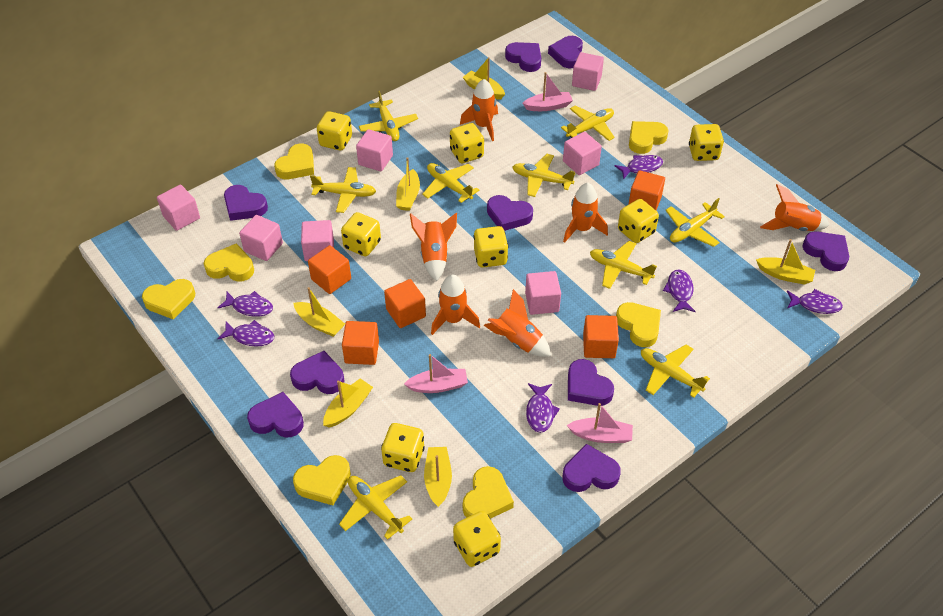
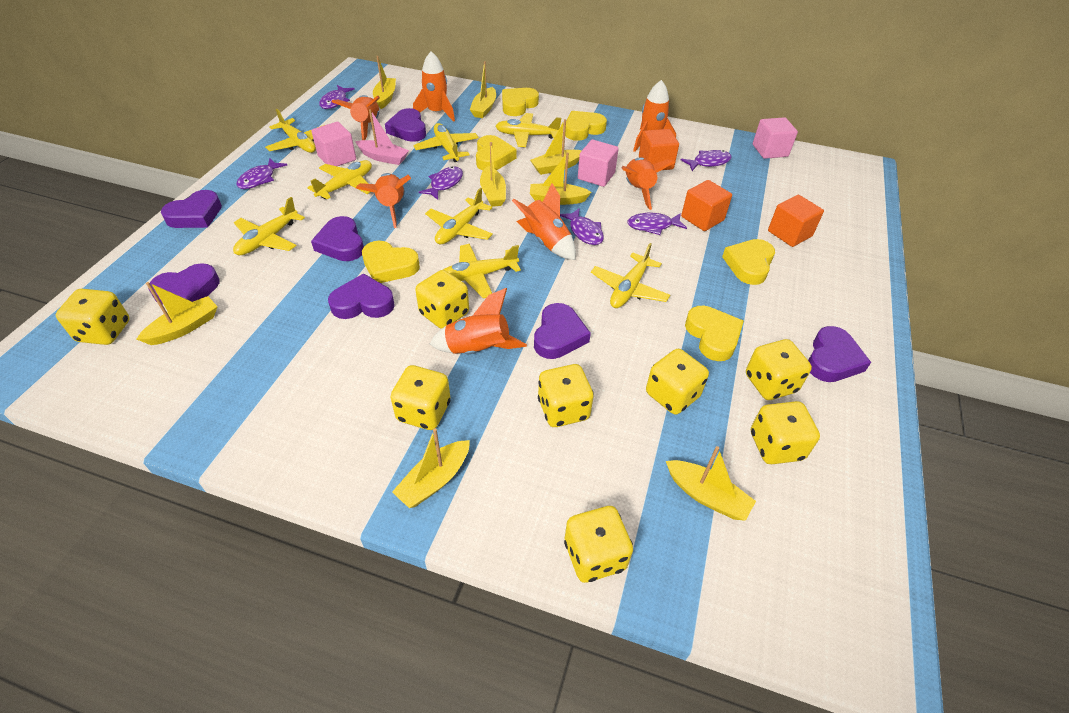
orange cube: [308,245,351,294] [342,321,379,365] [384,279,426,328] [583,315,619,358] [628,170,665,210] = 5 -> [639,129,679,170] [681,180,732,231] [768,195,824,247] = 3
orange rocket: [410,213,457,282] [431,274,480,335] [460,79,498,141] [484,289,551,357] [563,183,608,243] [760,184,829,231] = 6 -> [332,95,380,140] [356,173,411,228] [413,51,455,122] [430,288,527,354] [512,183,576,260] [622,157,675,210] [633,80,676,152] = 7
pink boat: [404,354,468,393] [522,72,573,111] [567,403,633,443] = 3 -> [355,109,409,165] = 1
pink cube: [157,185,200,231] [239,215,283,261] [301,220,334,261] [356,129,393,171] [525,271,561,315] [563,132,602,175] [572,52,604,91] = 7 -> [311,122,356,166] [578,140,619,187] [753,117,798,159] = 3
purple heart: [224,185,268,221] [247,392,304,438] [290,351,344,394] [487,195,533,231] [505,42,541,72] [548,36,583,68] [562,444,621,492] [568,359,614,406] [802,232,849,271] = 9 -> [148,263,220,304] [161,190,222,228] [311,216,364,261] [328,273,395,319] [385,108,426,142] [534,303,591,359] [808,326,871,382] = 7
yellow boat: [294,287,345,337] [323,379,373,427] [396,157,420,211] [424,447,452,507] [463,57,505,100] [756,239,815,285] = 6 -> [137,282,218,345] [373,56,396,109] [392,428,470,508] [470,61,496,118] [480,142,506,207] [530,119,582,175] [530,153,591,205] [666,446,756,521] = 8
yellow heart: [142,279,195,319] [204,243,254,282] [274,144,314,179] [293,455,351,505] [463,466,514,519] [616,302,661,347] [629,121,669,154] = 7 -> [362,240,420,283] [476,135,517,170] [502,88,539,116] [565,111,607,141] [685,306,744,361] [722,239,775,285] = 6
yellow plane: [310,167,376,213] [339,475,412,540] [359,91,418,141] [422,163,480,203] [513,154,575,197] [561,105,615,141] [590,241,657,289] [641,345,710,398] [665,198,725,247] = 9 -> [233,197,305,255] [265,109,324,153] [307,160,372,199] [413,123,479,162] [425,187,493,244] [443,244,521,298] [495,113,561,147] [591,243,670,308] = 8

